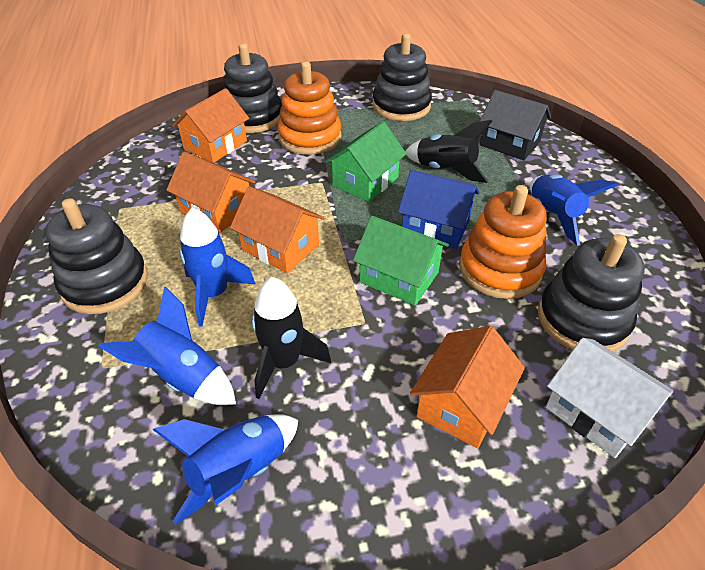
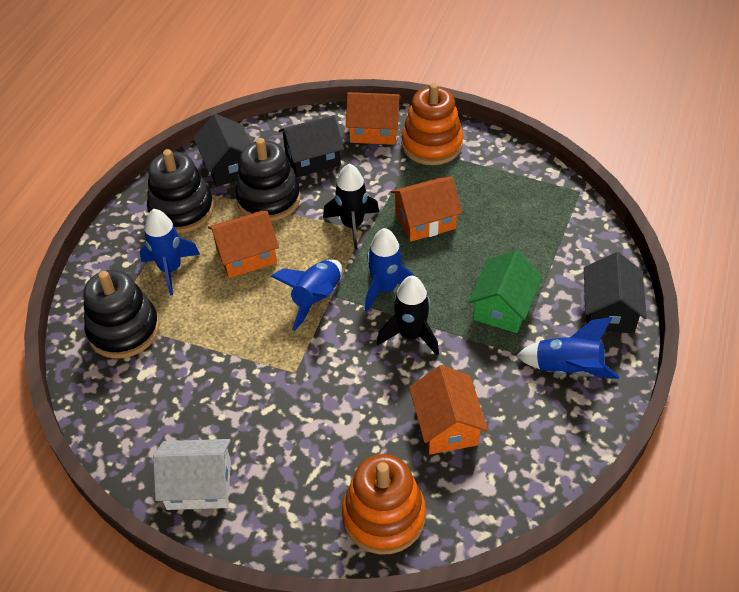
black house: [480,90,551,160] = 1 -> [194,114,251,186] [279,115,344,177] [584,252,647,333] = 3
black stacking toy: [45,198,148,314] [223,43,282,133] [372,33,432,121] [538,234,645,352] = 4 -> [83,270,160,359] [147,149,214,234] [235,138,301,222] = 3
blue house: [398,170,480,249] = 1 -> none = 0
green house: [325,122,406,202] [353,216,449,306] = 2 -> [468,250,542,333] = 1

